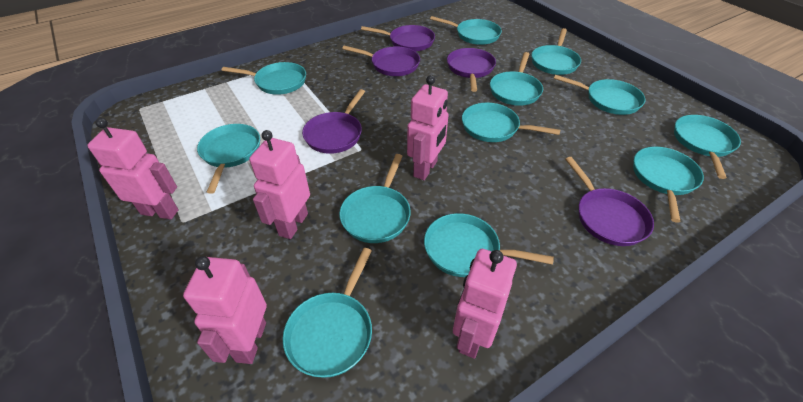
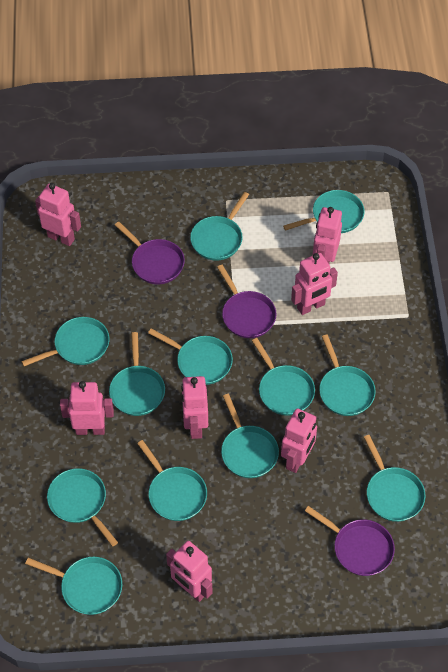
pink robot: [87,118,178,219] [183,256,267,364] [249,130,310,239] [407,75,449,180] [453,249,517,359] = 5 -> [35,183,81,246] [60,381,114,435] [166,541,212,602] [181,376,208,439] [281,408,317,473] [291,253,338,315] [313,207,342,263] = 7
purple pan: [302,89,365,154] [342,45,420,76] [361,25,435,52] [447,48,496,92] [565,157,654,246] = 5 -> [115,221,185,284] [217,265,277,338] [305,506,395,576] = 3

